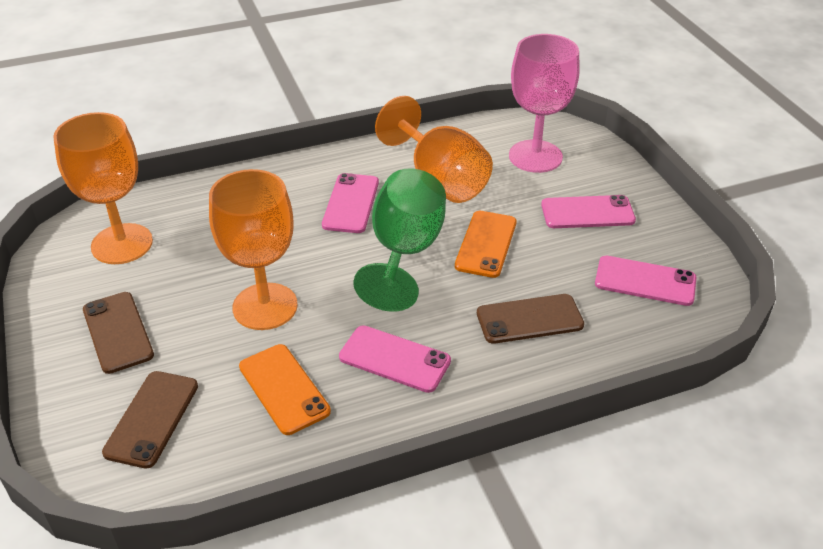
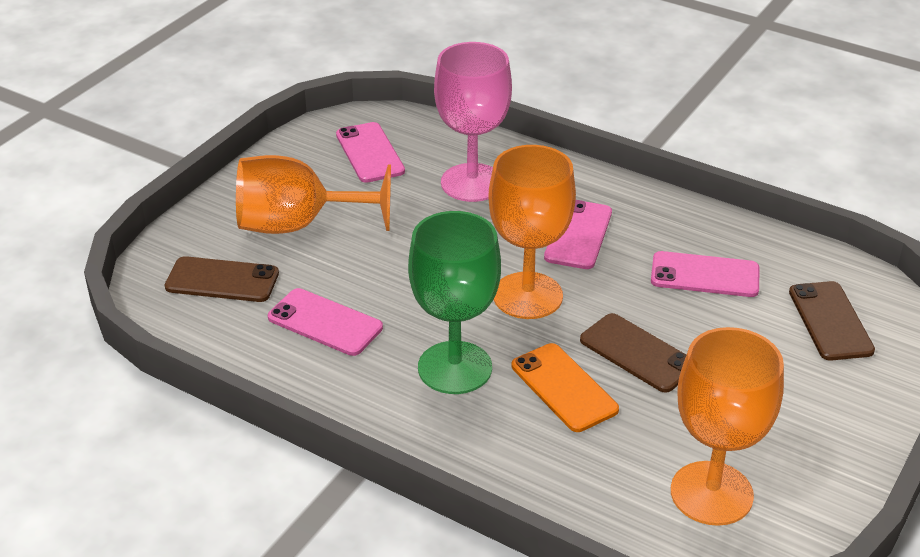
orange phone: [239,344,331,435] [455,211,517,278] = 2 -> [512,343,619,432] = 1

